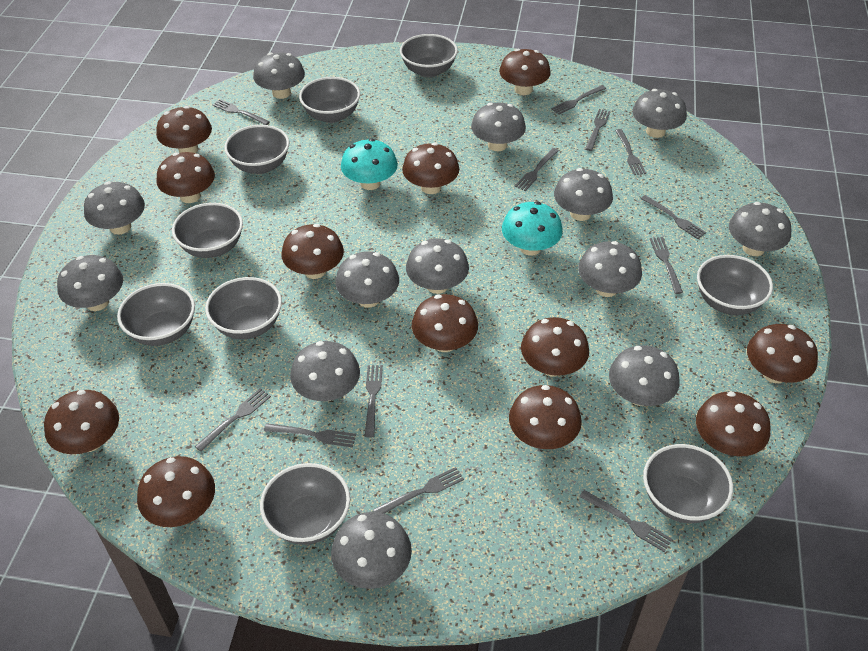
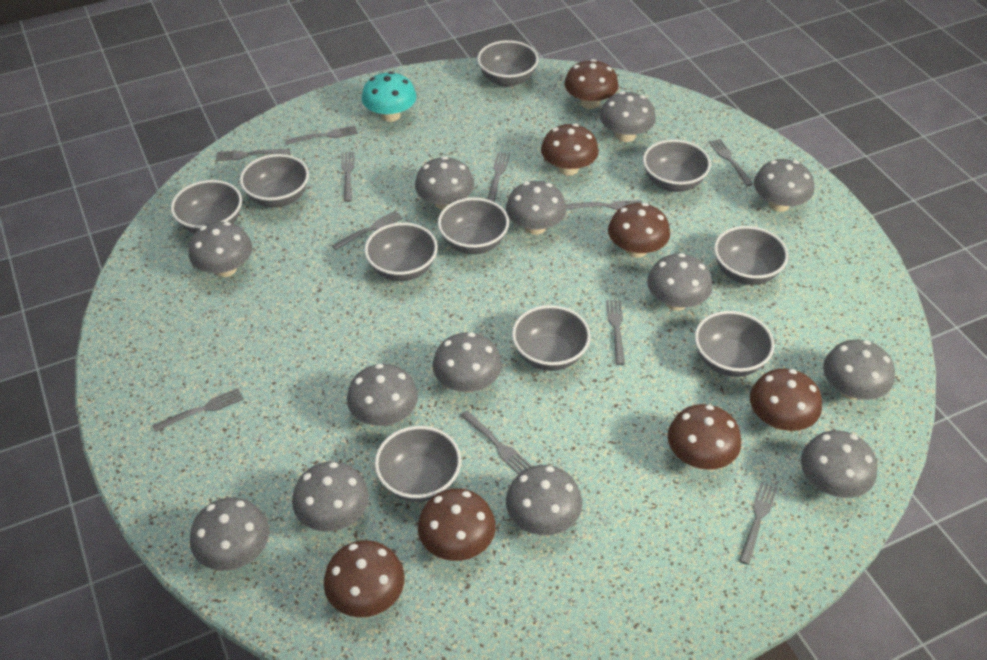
brown mushroom: [44,390,119,454] [137,456,215,527] [156,106,212,153] [157,152,215,203] [281,224,344,279] [402,143,459,194] [412,294,478,352] [499,49,551,95] [509,385,582,449] [521,317,589,376] [696,391,771,456] [747,324,818,383] = 12 -> [324,540,405,617] [418,488,496,561] [541,124,599,175] [564,59,619,109] [608,203,670,258] [668,404,741,470] [750,368,822,431] = 7
grey bowl: [117,283,195,346] [172,203,243,258] [205,277,282,339] [224,125,289,174] [260,463,350,545] [299,77,360,123] [400,34,458,77] [643,444,733,523] [697,255,773,315] = 9 -> [171,180,242,234] [240,154,309,208] [364,223,438,281] [375,426,461,502] [438,198,509,254] [477,40,539,87] [512,305,591,371] [643,139,711,192] [695,311,775,377] [714,226,788,285] = 10
grey fork: [195,388,271,452] [212,99,270,125] [264,423,356,448] [365,365,383,438] [373,467,464,514] [515,148,559,191] [551,85,606,115] [579,490,673,552] [585,109,610,151] [615,129,646,175] [641,195,706,239] [650,237,683,294] = 12 -> [152,388,244,432] [216,149,290,161] [285,125,358,145] [332,211,403,250] [341,152,354,202] [461,411,532,474] [487,152,510,202] [566,200,642,210] [606,300,625,365] [709,139,753,186] [739,482,777,565] = 11
turquoise mushroom: [341,139,398,190] [502,202,563,256] = 2 -> [362,71,416,122] = 1

